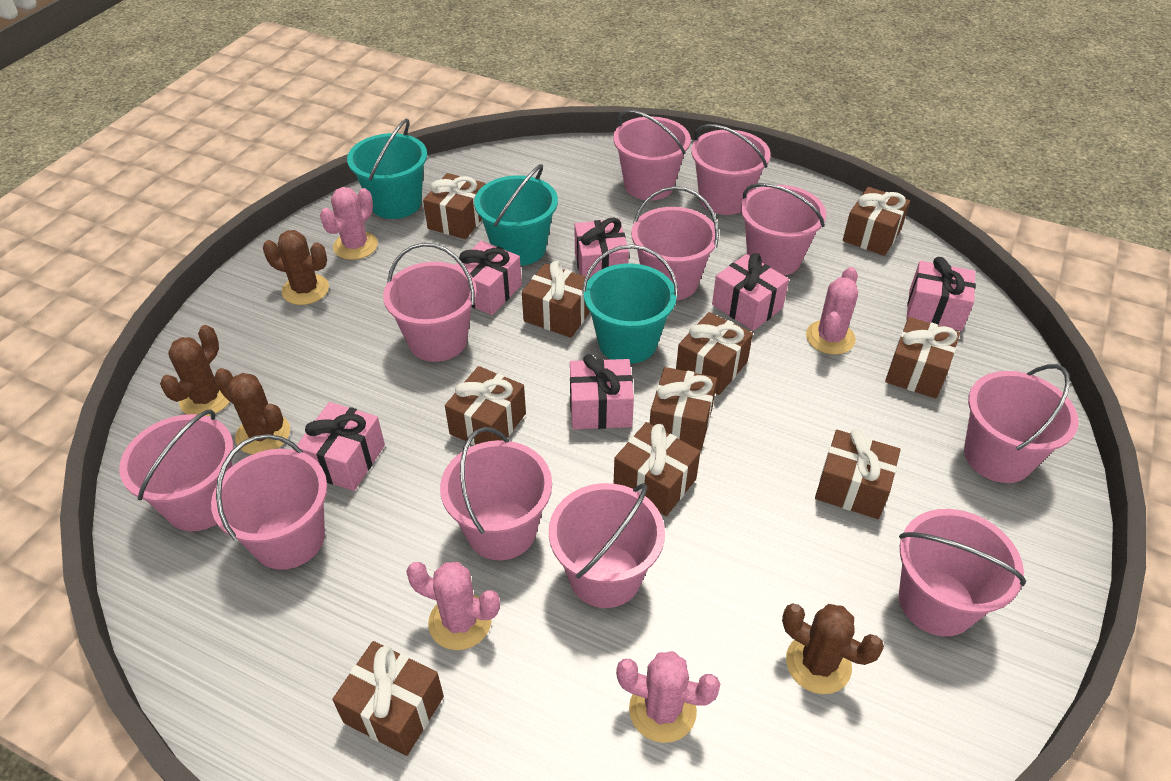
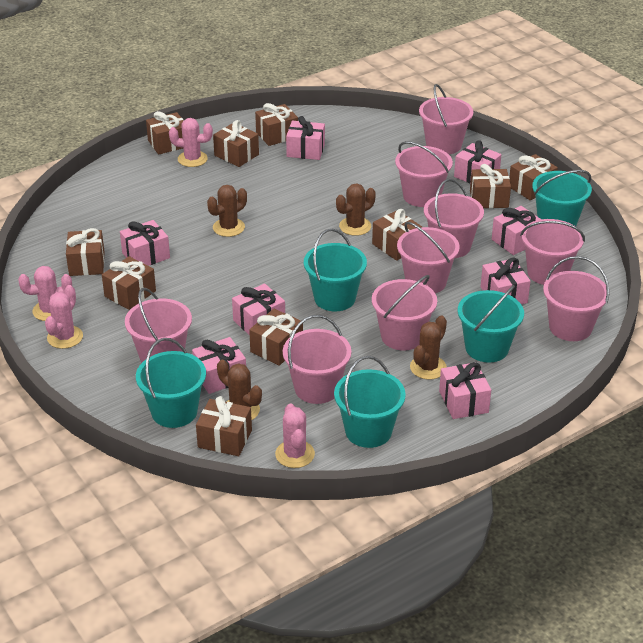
pink bucket: [119,410,234,531] [211,434,327,570] [383,243,477,362] [440,427,552,560] [549,483,665,608] [613,110,691,200] [631,186,719,300] [691,124,771,215] [741,183,826,276] [899,509,1026,636] [964,364,1079,483] = 11 -> [125,288,192,363] [283,315,351,404] [372,275,437,350] [395,141,453,207] [397,222,460,294] [419,84,473,154] [424,179,484,258] [520,219,585,285] [543,256,609,341] = 9
pink gift: [297,402,385,491] [455,241,522,315] [570,354,634,429] [574,218,629,278] [712,253,789,331] [906,257,976,331] = 6 -> [120,220,170,266] [192,337,246,394] [232,284,285,335] [286,116,325,160] [439,362,491,419] [454,140,501,184] [481,258,531,304] [492,206,541,255] = 8
turquoise bucket: [347,119,427,219] [474,164,558,266] [582,245,678,364] = 3 -> [136,338,206,428] [304,229,367,311] [334,356,406,448] [458,285,524,363] [532,170,592,226] = 5

